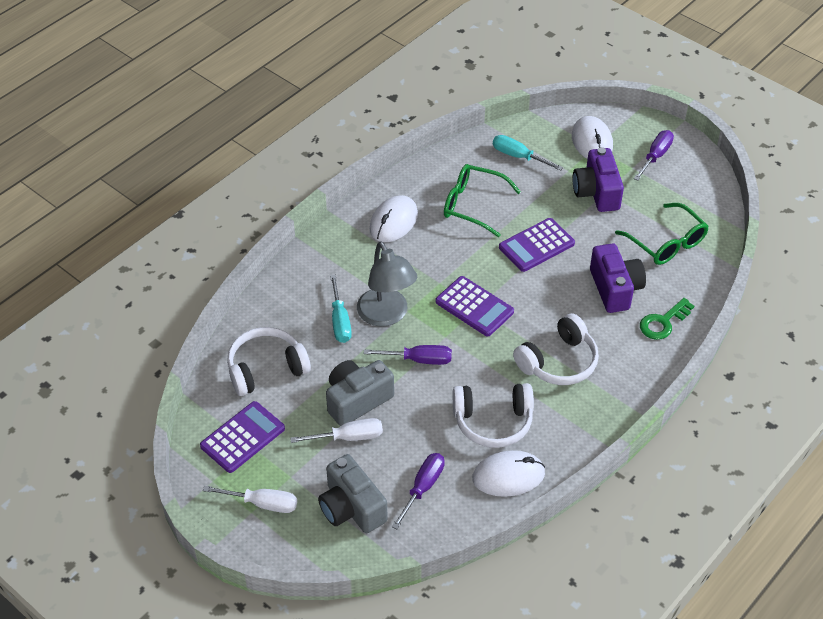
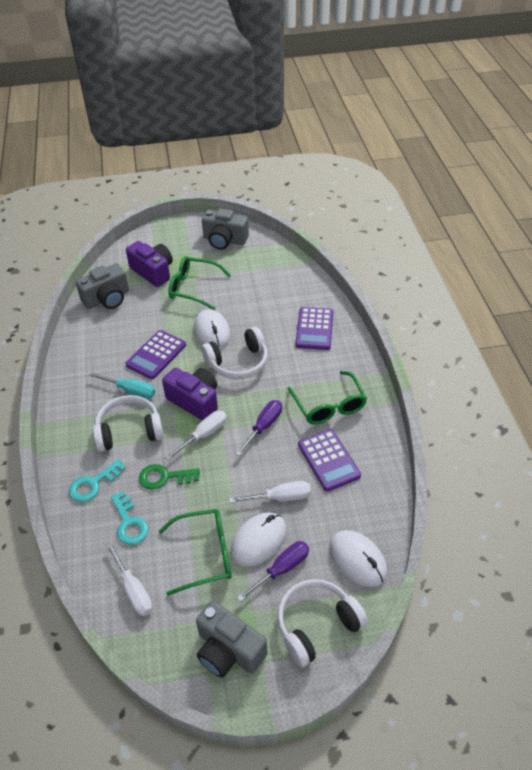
green glasses: [444,164,521,237] [615,203,709,265] = 2 -> [159,509,232,596] [168,256,231,310] [287,371,367,425] = 3
grey camera: [318,454,388,533] [326,360,394,426] = 2 -> [76,263,129,309] [196,601,267,678] [202,208,249,250] = 3
grey lamp: [357,241,417,326] = 1 -> none = 0
purple screwdriver: [363,345,452,365] [392,453,445,529] [634,130,674,181] = 3 -> [235,400,282,456] [237,541,309,602] = 2
turquoise key: none = 0 -> [69,459,126,502] [111,491,149,545] = 2
turquoise screwdriver: [330,275,352,343] [493,135,563,171] = 2 -> [89,372,155,399] = 1
white screwdriver: [203,486,297,513] [290,418,383,443] = 2 -> [106,542,153,616] [165,411,227,460] [229,481,311,503] = 3

